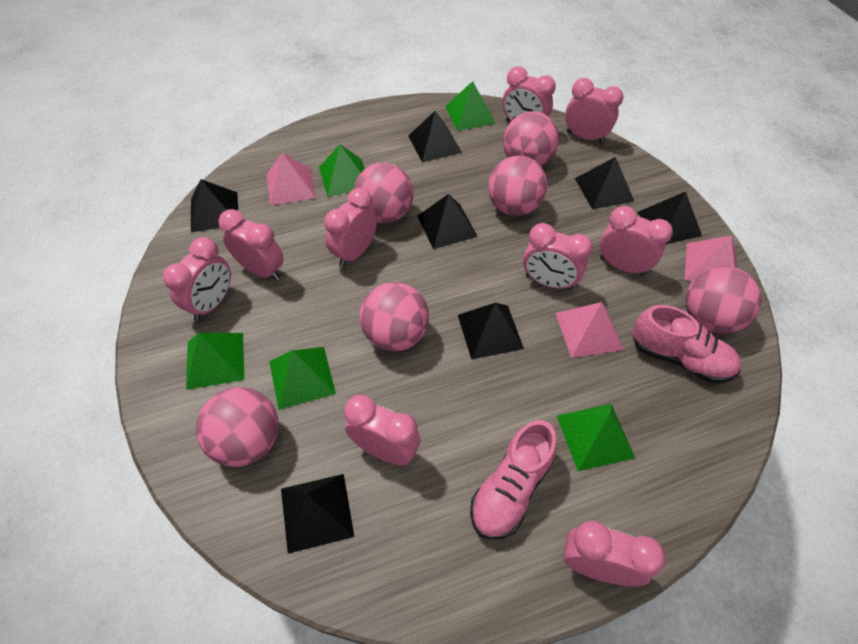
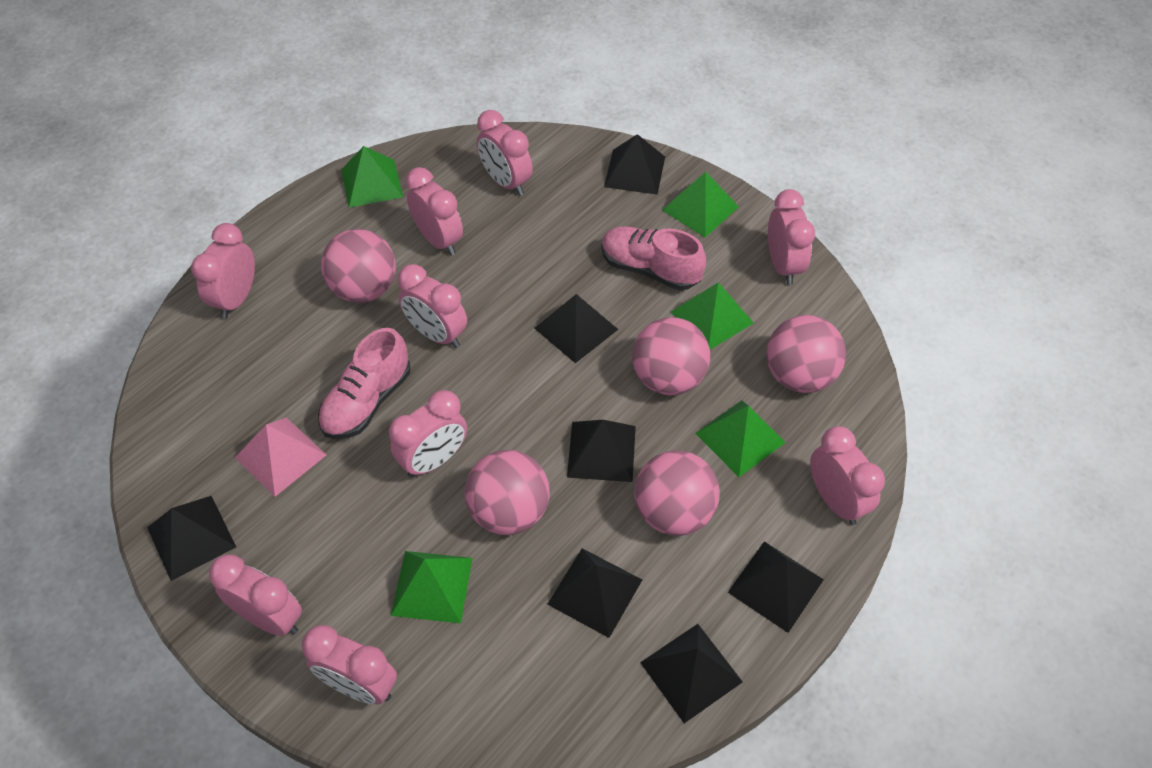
pink ball: [196,387,279,467] [354,163,413,223] [359,282,429,351] [488,156,547,216] [503,111,559,166] [685,266,762,334] = 6 -> [321,229,396,303] [465,450,550,535] [632,317,710,395] [634,450,720,536] [766,315,846,393] = 5
pink pyramid: [266,153,316,206] [555,302,624,358] [685,235,737,281] = 3 -> [235,417,326,497] = 1

